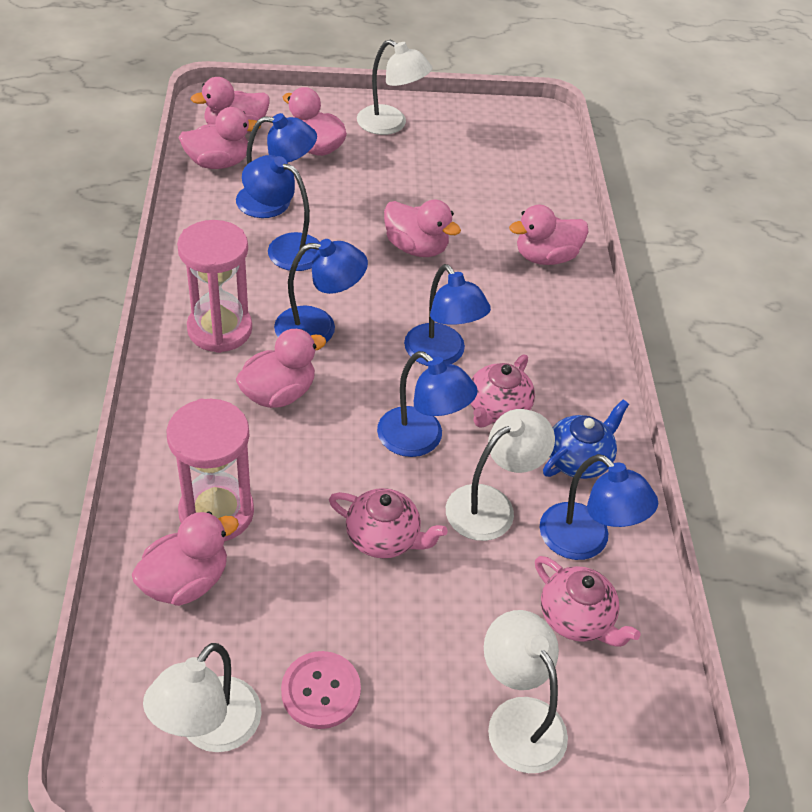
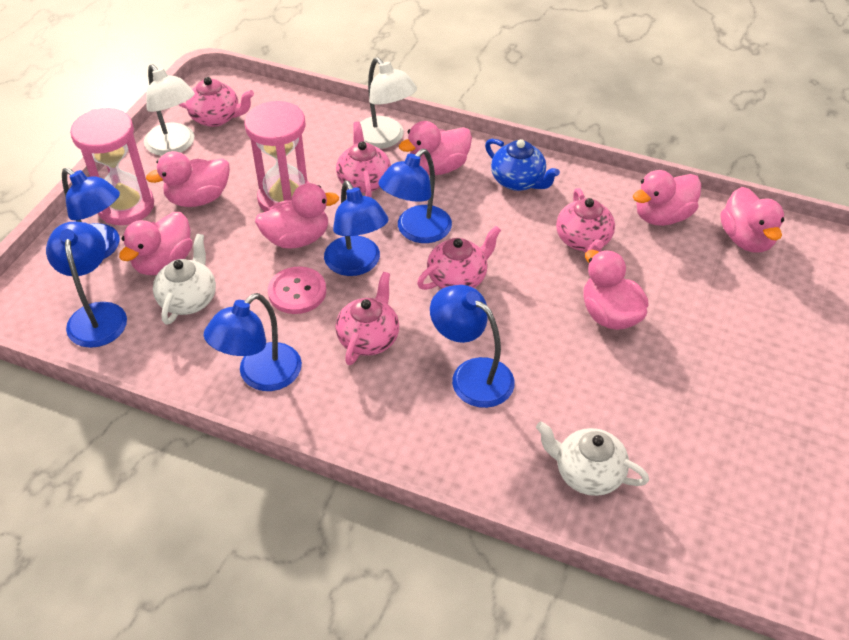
pink teapot: [329,488,447,558] [471,354,535,427] [535,556,641,647] = 3 -> [179,77,254,127] [335,272,399,365] [336,122,391,198] [417,226,501,290] [556,188,615,253] = 5
white lamp: [143,643,262,752] [357,40,432,135] [446,409,555,541] [484,610,568,773] = 4 -> [144,64,195,156] [360,57,417,149] = 2
white teapot: none = 0 -> [153,234,216,325] [536,421,649,496] = 2

